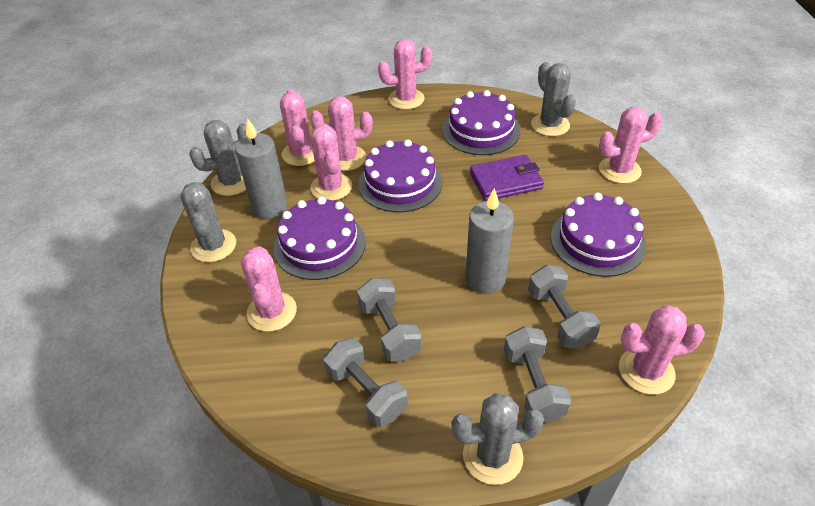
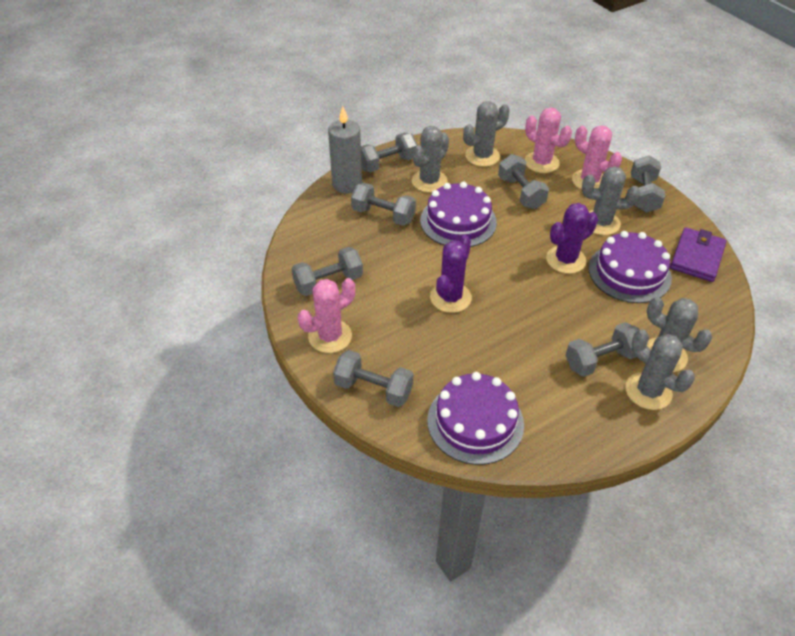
grey cactus: [180,182,236,262] [189,120,246,196] [451,393,544,485] [531,62,576,136] = 4 -> [412,126,449,193] [463,101,510,167] [582,166,640,235] [625,330,695,410] [647,297,712,372] = 5
grey candle: [235,118,288,219] [466,188,514,294] = 2 -> [328,106,362,193] = 1
grey dumbbell: [323,338,408,427] [357,278,422,361] [504,326,571,423] [528,265,601,348] = 4 -> [291,247,363,296] [333,350,413,407] [351,183,416,226] [361,133,417,172] [498,154,549,209] [565,322,639,377] [631,155,665,212] = 7
pink cactus: [241,246,297,332] [280,89,315,166] [310,96,373,171] [310,125,352,201] [378,39,432,110] [599,107,662,184] [619,305,705,395] = 7 -> [298,278,355,353] [525,107,572,173] [572,125,622,190] = 3
purple cactus: none = 0 -> [430,235,472,313] [546,203,598,274] = 2
purple cake: [274,197,366,280] [358,140,442,212] [442,90,520,155] [551,193,646,277] = 4 -> [420,182,497,247] [427,372,524,465] [588,231,672,303] = 3

